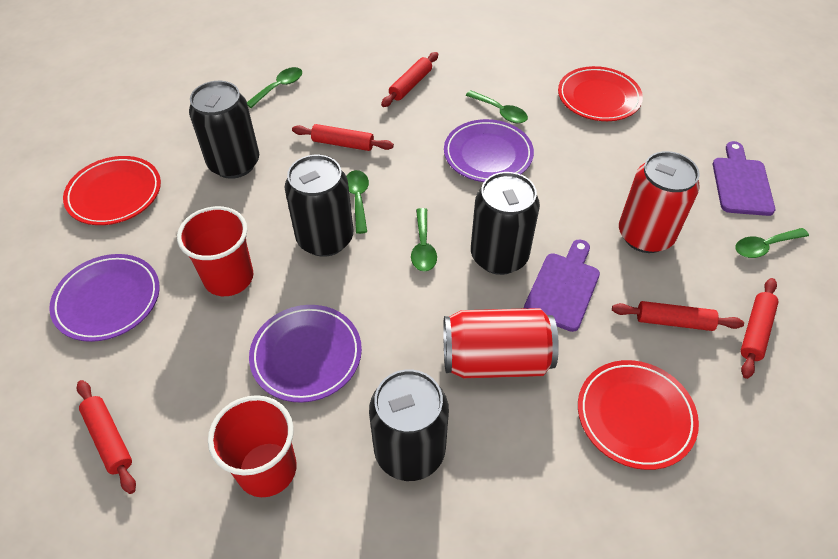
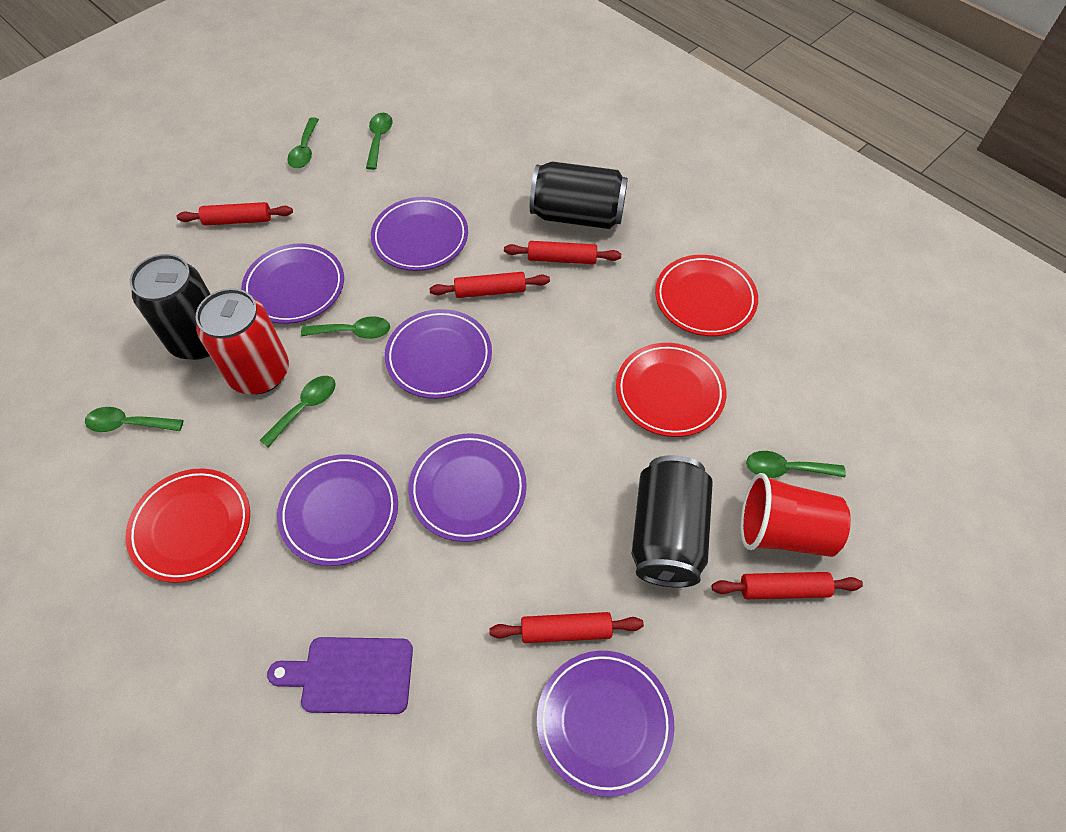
black can: [189,81,259,179] [285,155,353,257] [369,369,449,481] [471,172,540,275] = 4 -> [130,254,210,360] [530,161,628,229] [632,455,713,588] = 3
green spoon: [247,67,302,108] [346,170,369,234] [411,208,437,271] [466,90,528,123] [735,228,809,258] = 5 -> [85,407,183,432] [259,376,336,447] [287,117,319,168] [301,316,390,339] [366,113,393,170] [746,451,846,478] = 6
purple cutting board: [524,239,600,332] [713,141,775,216] = 2 -> [267,637,413,714] = 1
purple plate: [49,254,160,342] [249,305,362,403] [444,119,534,182] = 3 -> [241,243,344,324] [277,454,398,566] [371,197,468,271] [385,309,492,399] [408,433,527,542] [537,651,675,797] = 6
red can: [443,308,559,378] [619,151,700,253] = 2 -> [196,288,289,394] = 1
red cup: [177,206,253,296] [208,395,297,497] = 2 -> [741,473,851,557] = 1

